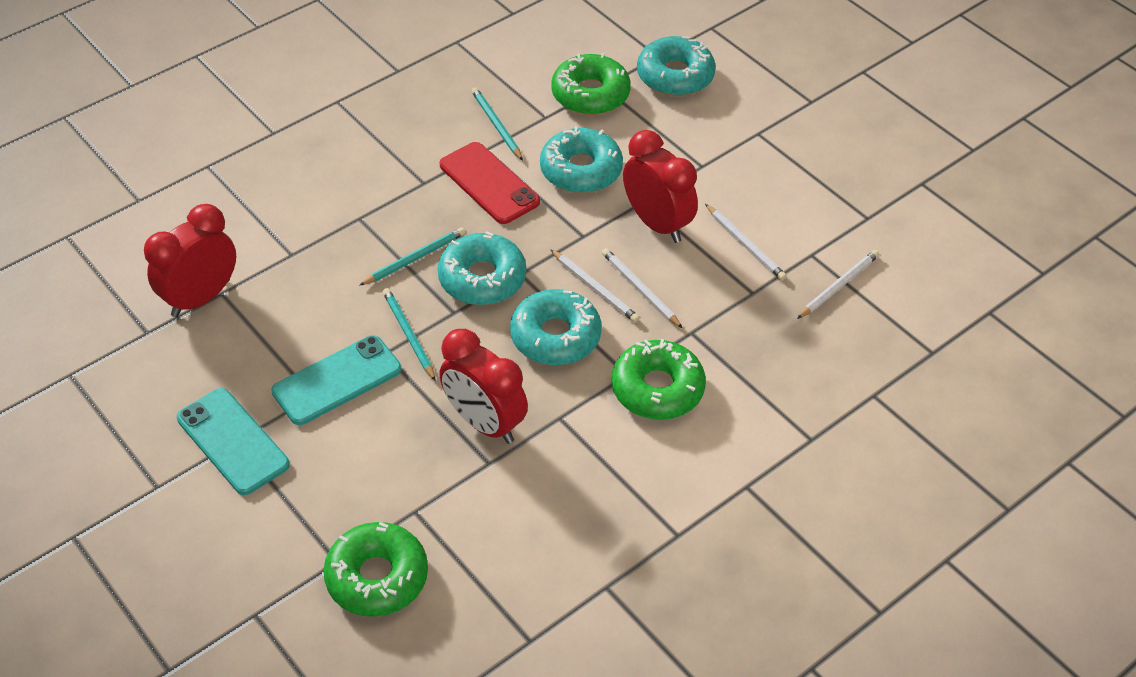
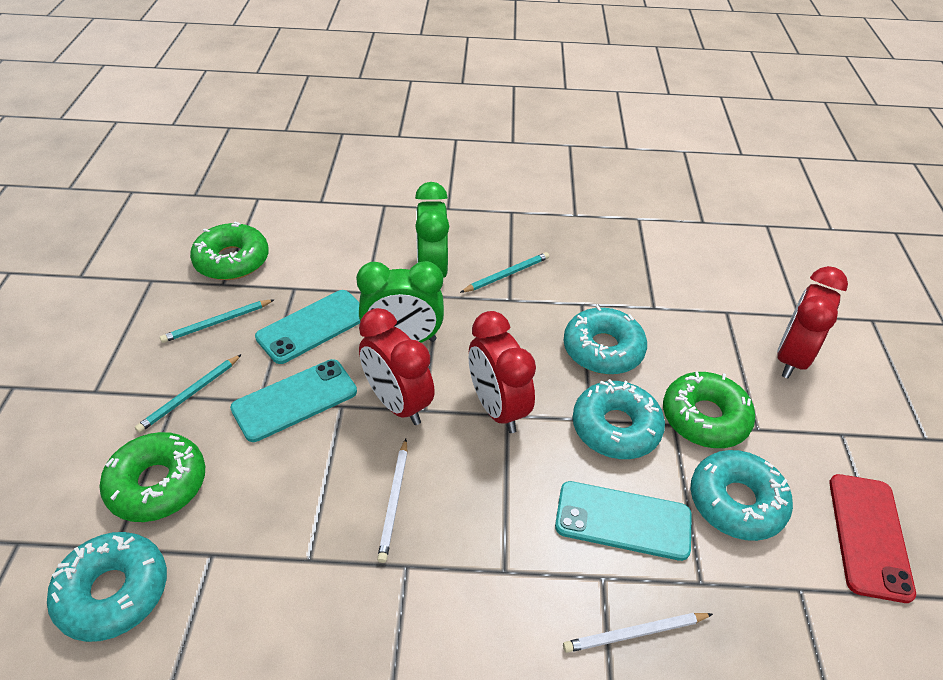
green clock: none = 0 -> [356,261,444,343] [415,182,449,278] = 2
turquoise phone: [177,388,290,495] [271,335,401,425] = 2 -> [230,359,357,442] [255,290,360,364] [555,481,692,561] = 3
white pencil: [550,249,640,323] [602,248,682,328] [705,204,787,280] [797,250,879,319] = 4 -> [377,439,408,563] [563,613,713,653] = 2

